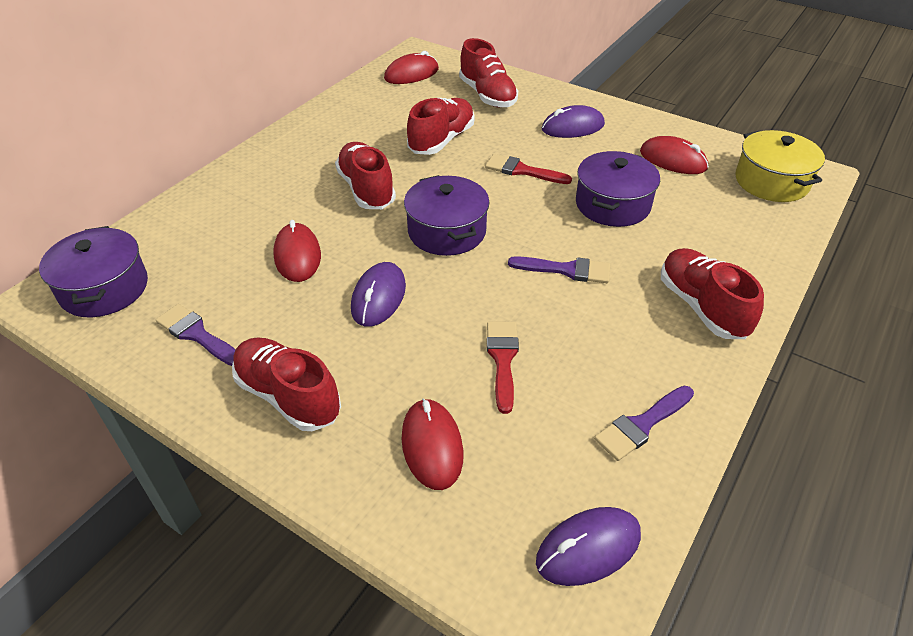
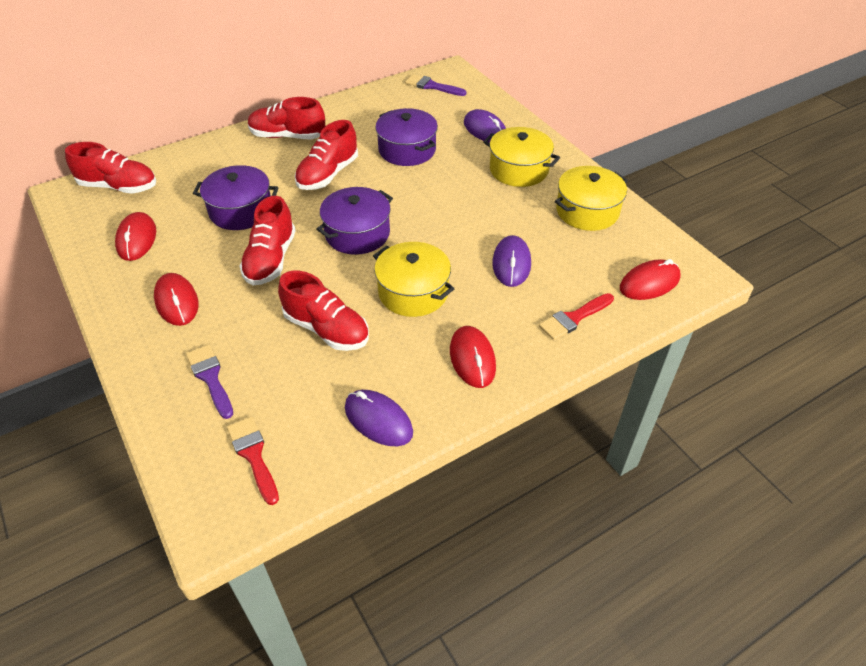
purple brush: [156,304,236,366] [508,256,610,283] [594,386,694,461] = 3 -> [186,345,233,419] [405,74,466,96] = 2
yellow pot: [735,130,825,202] = 1 -> [373,242,455,317] [483,127,560,187] [555,166,628,231] = 3

